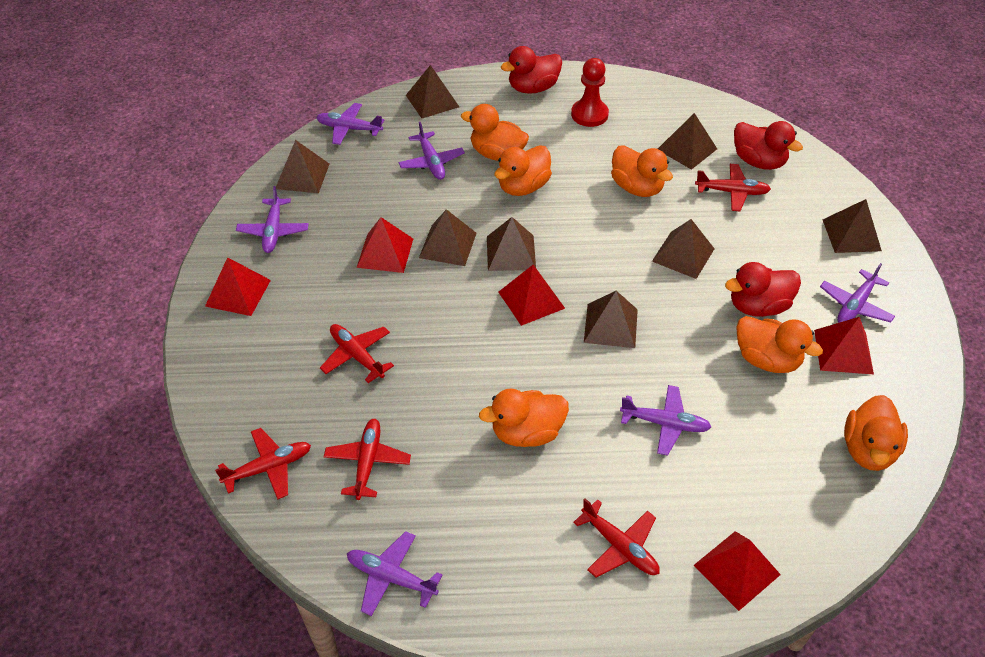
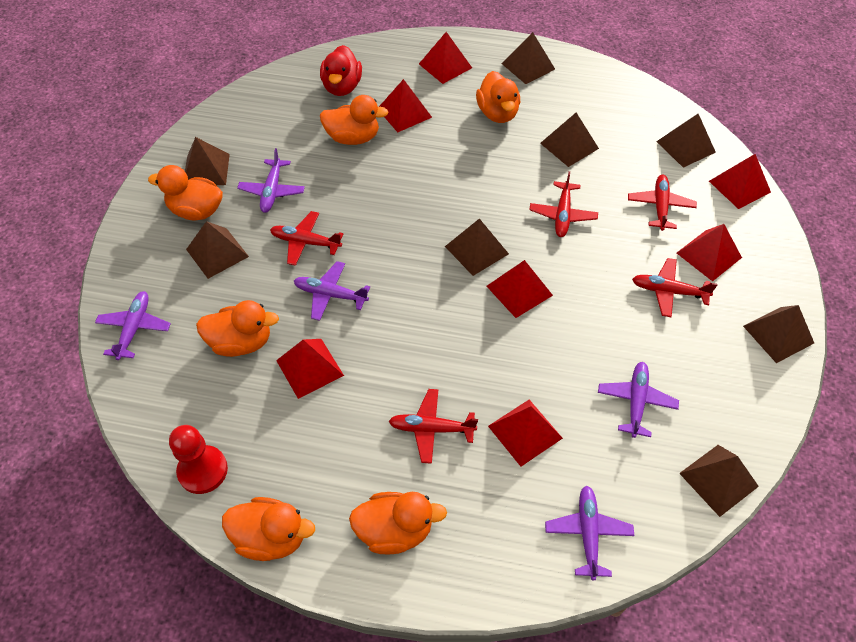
purple plane: [236,186,309,253] [316,103,384,145] [347,531,442,616] [398,122,465,180] [620,385,711,456] [820,263,895,323] = 6 -> [95,291,171,360] [237,148,305,213] [294,261,370,321] [545,486,634,580] [598,362,679,438] = 5
red duck: [501,46,562,94] [725,262,801,317] [734,121,803,170] = 3 -> [320,45,362,96] = 1
red pyramid: [205,257,271,316] [356,217,413,273] [499,265,565,326] [693,531,781,611] [814,317,874,374] = 5 -> [276,339,344,399] [379,79,432,132] [419,32,472,84] [487,260,553,318] [488,400,563,466] [677,224,742,281] [709,154,771,209] = 7

